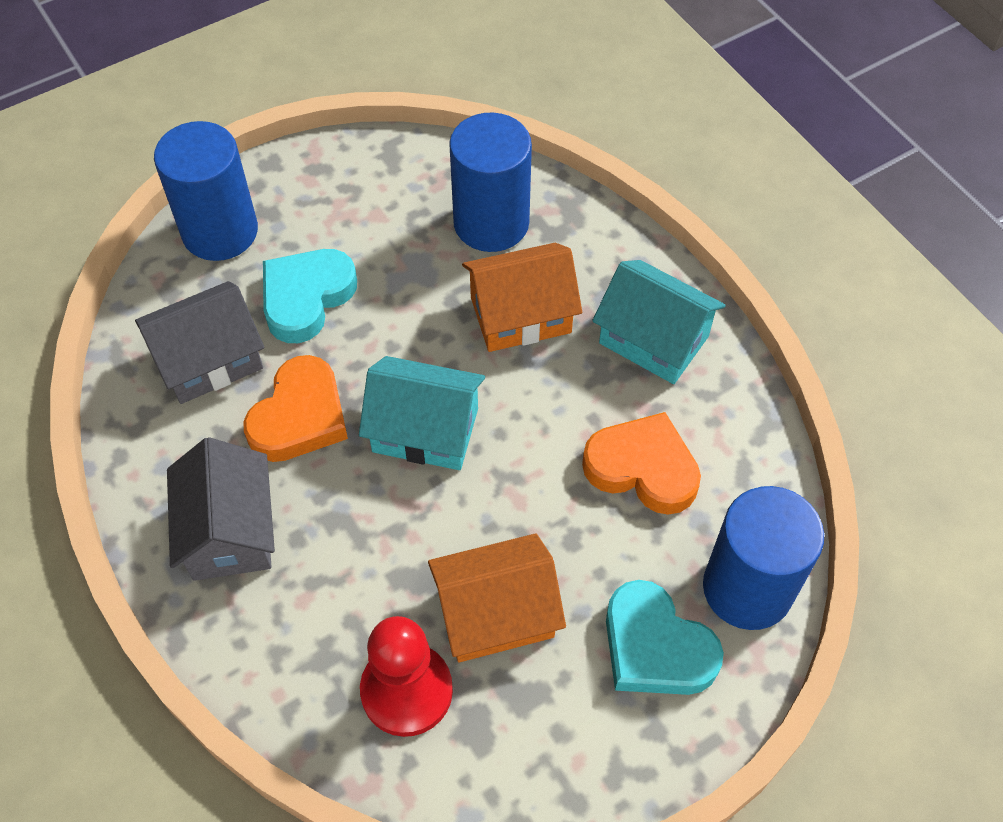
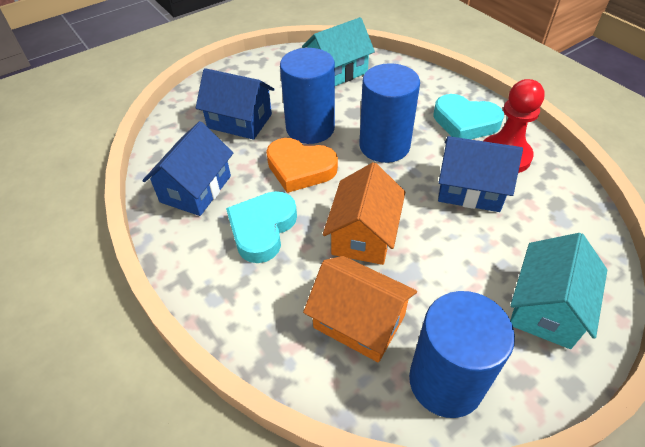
blue house: none = 0 -> [142,121,233,216] [196,68,275,140] [438,136,523,212] = 3
grey house: [135,281,264,404] [167,437,275,581] = 2 -> none = 0
orange heart: [243,355,348,462] [582,412,701,515] = 2 -> [266,138,338,193] = 1

